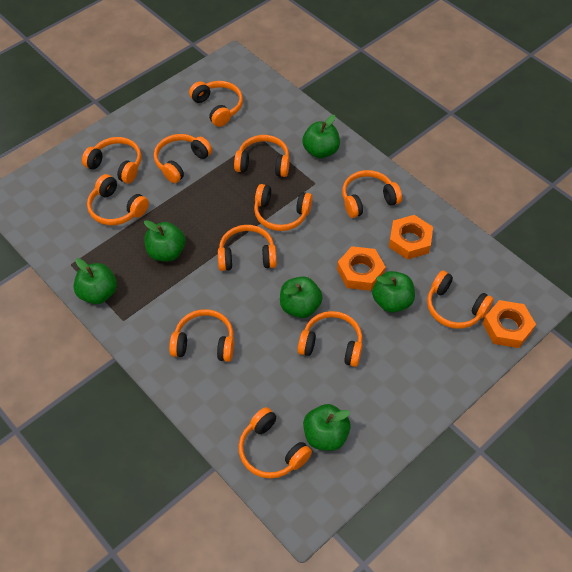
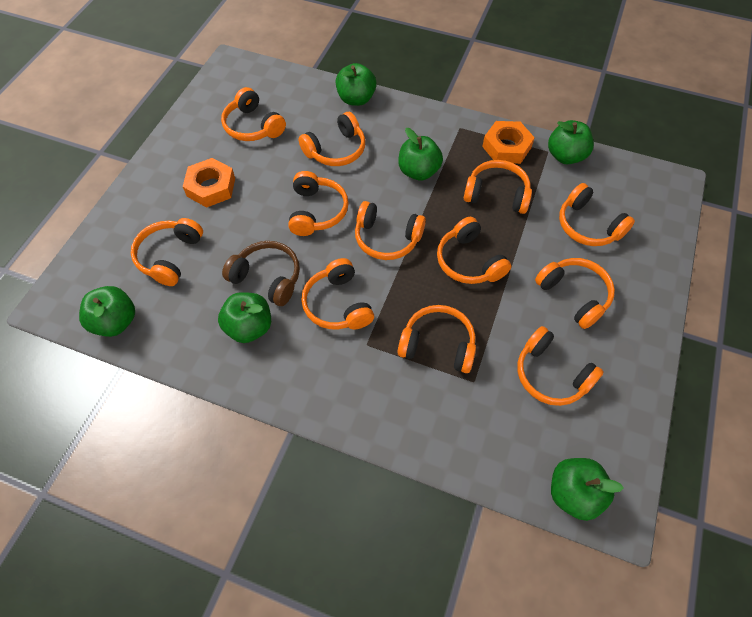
brown headphones: none = 0 -> [222,241,300,306] = 1
orange nut: [337,246,386,291] [389,215,433,260] [482,300,536,348] = 3 -> [183,158,235,208] [482,121,535,164] = 2

